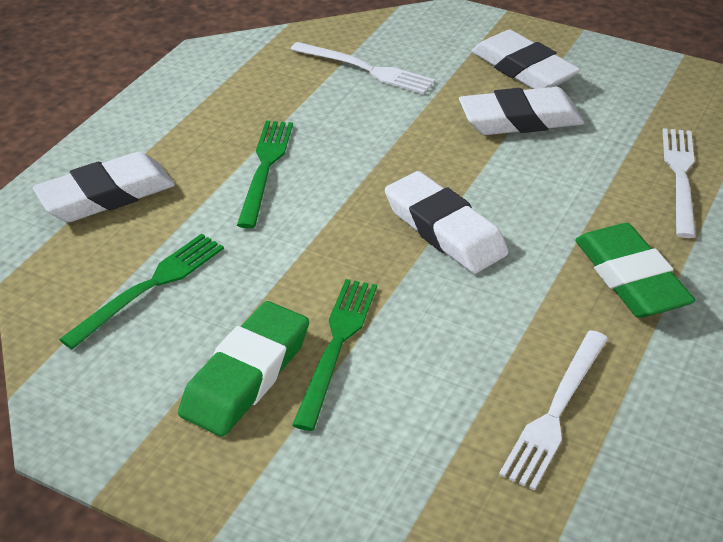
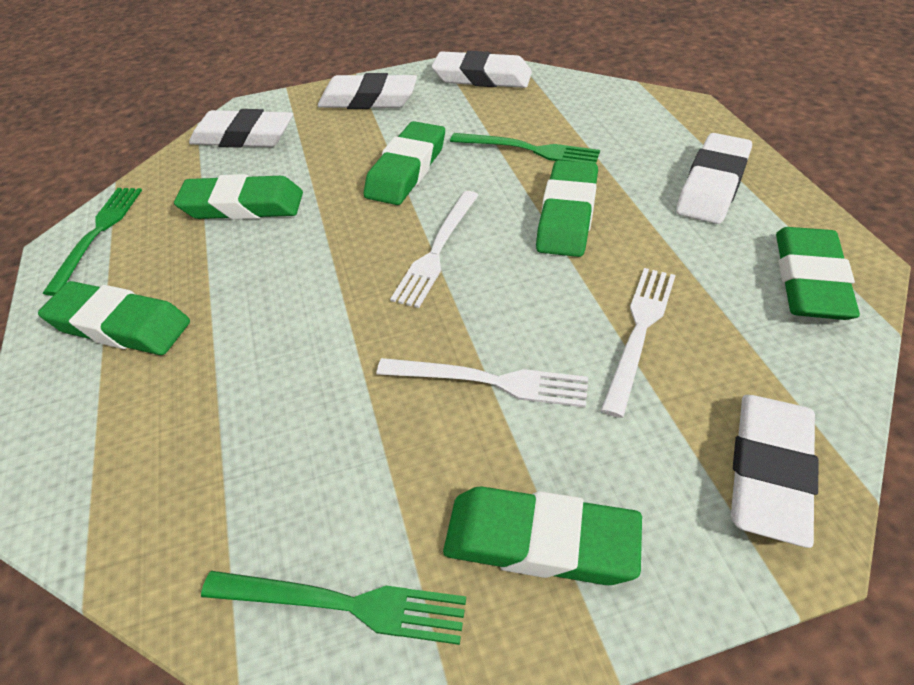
green eraser: [178,301,309,437] [575,223,695,318] = 2 -> [38,281,190,355] [174,174,303,220] [364,121,445,205] [443,486,642,585] [536,160,598,257] [776,227,860,320] = 6
white eraser: [33,152,175,222] [385,171,508,274] [459,87,584,135] [472,30,580,89] = 4 -> [189,109,293,148] [318,73,417,109] [432,51,532,88] [676,133,752,224] [731,395,818,548] = 5

